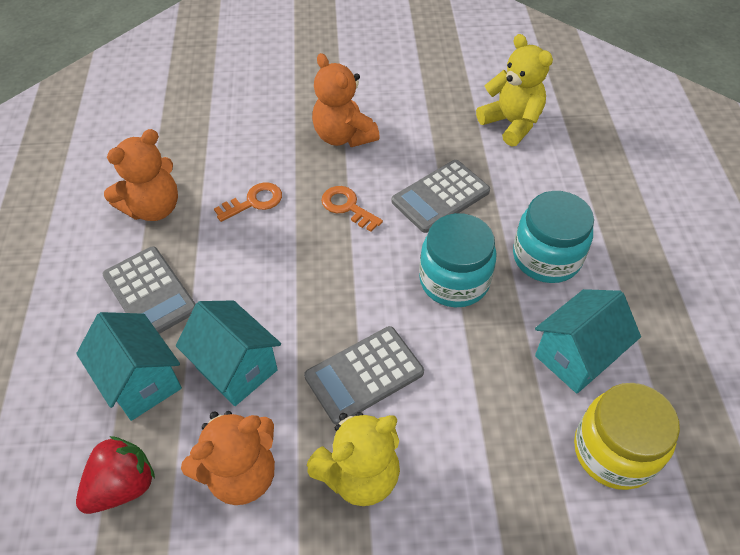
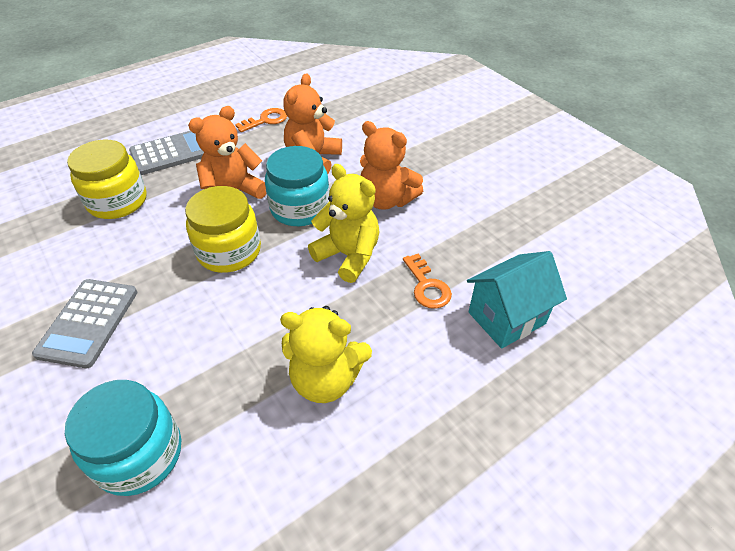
grey calculator: [103,246,196,334] [304,326,424,425] [392,160,490,233] = 3 -> [32,279,137,368] [129,131,204,175] = 2
red strawberry: [76,436,155,514] = 1 -> none = 0
turquoise house: [76,312,182,421] [176,300,281,406] [535,289,641,394] = 3 -> [467,251,567,349] = 1
yellow jar: [574,383,680,490] = 1 -> [67,139,147,219] [185,186,261,273] = 2

